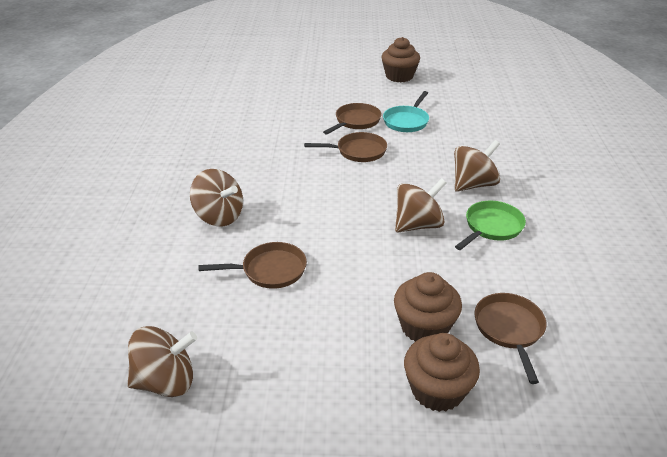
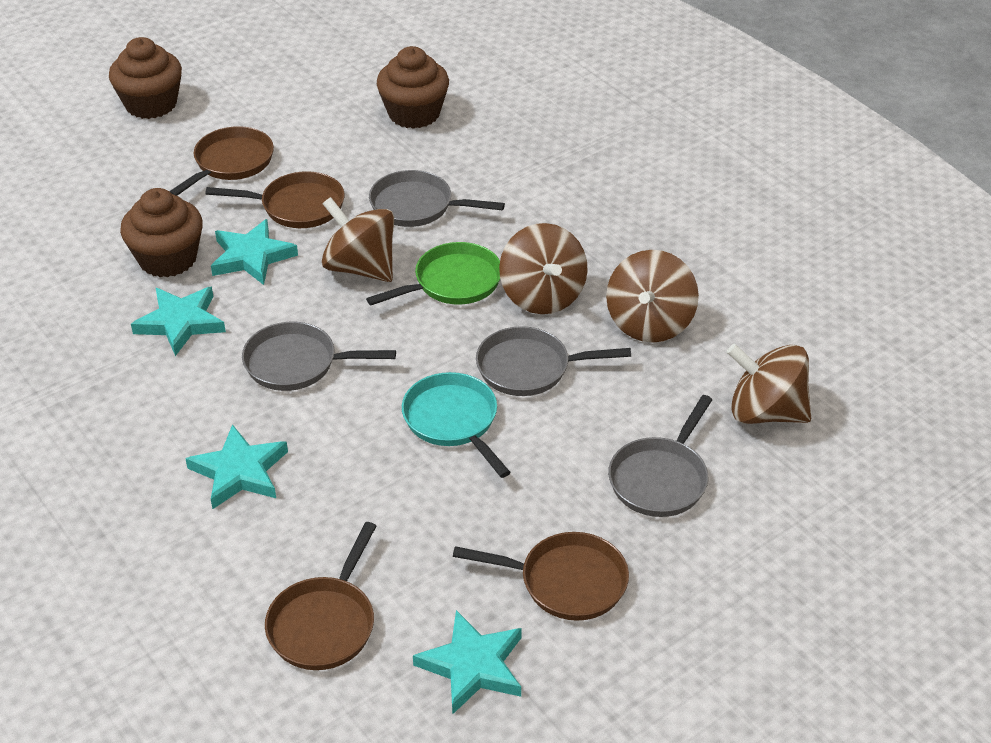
grey pan: none = 0 -> [242,322,396,391] [369,170,505,227] [476,326,631,396] [608,395,712,517] = 4
turquoise star: none = 0 -> [131,287,226,356] [185,424,288,509] [211,219,298,285] [413,610,522,715] = 4

